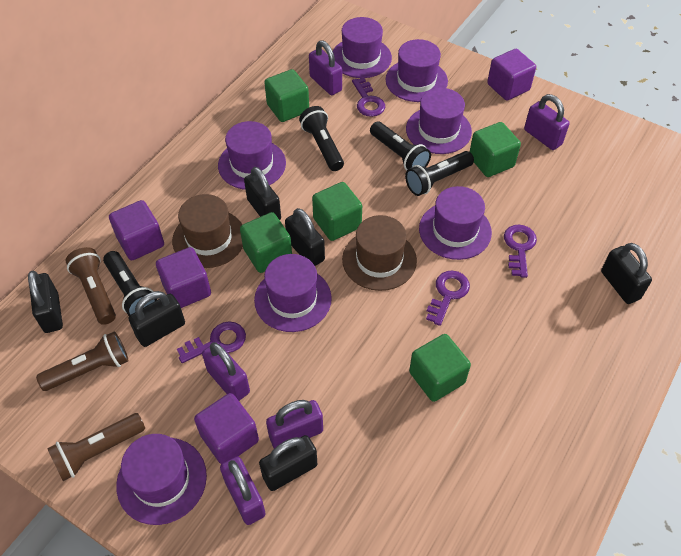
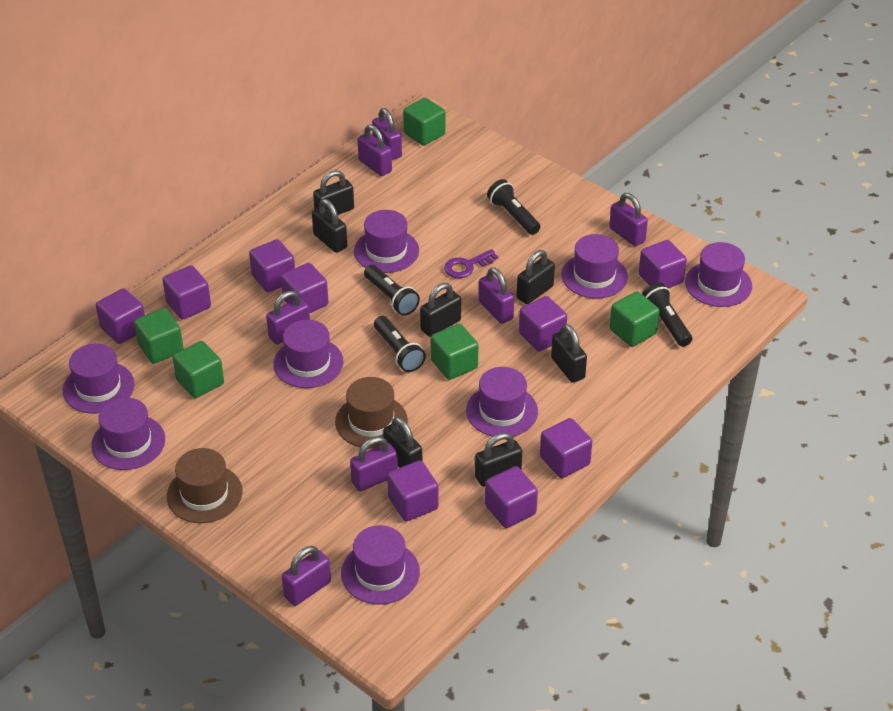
black padlock: [28,271,63,333] [128,291,185,347] [244,167,281,220] [259,435,317,491] [285,208,325,266] [601,243,652,304] = 6 -> [312,199,347,253] [313,170,354,215] [383,417,422,467] [420,283,461,337] [475,433,522,487] [517,250,555,304] [551,324,587,383] = 7
brown flashlight: [36,331,129,391] [47,413,145,481] [66,247,116,325] = 3 -> none = 0
purple cube: [109,200,164,260] [156,247,211,308] [194,393,259,464] [487,49,536,101] = 4 -> [96,288,145,344] [163,265,211,320] [249,239,295,292] [281,263,328,313] [387,460,438,521] [485,466,538,528] [519,296,567,351] [540,418,592,478] [639,240,687,288] = 9
purple hat: [116,434,207,525] [218,121,286,190] [254,254,332,332] [333,17,392,78] [385,39,448,102] [406,88,472,154] [419,186,492,260] = 7 -> [63,344,135,413] [91,397,165,470] [273,320,343,388] [341,525,420,604] [354,210,419,273] [466,367,538,437] [561,234,628,299] [685,242,752,307] = 8
purple key: [177,322,246,363] [352,78,385,117] [426,271,470,326] [504,225,537,278] = 4 -> [444,249,498,278] = 1
purple padlock: [202,342,250,401] [220,456,266,525] [266,400,323,449] [309,40,342,95] [524,94,570,150] = 5 -> [266,291,310,345] [282,546,331,606] [350,437,398,491] [358,125,392,176] [372,108,402,160] [479,267,514,324] [609,193,648,247] = 7

